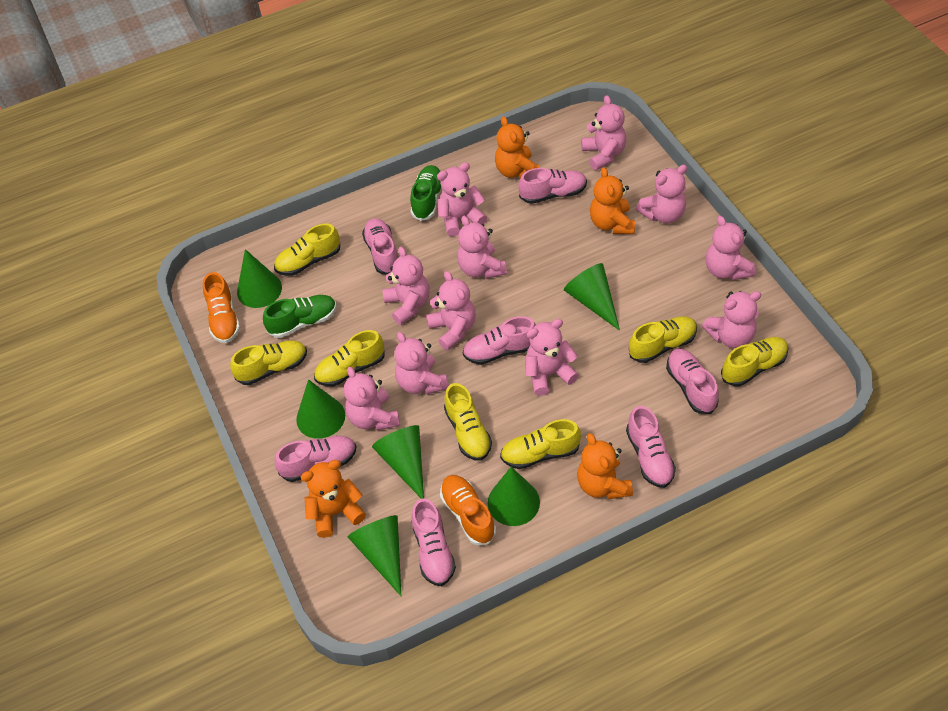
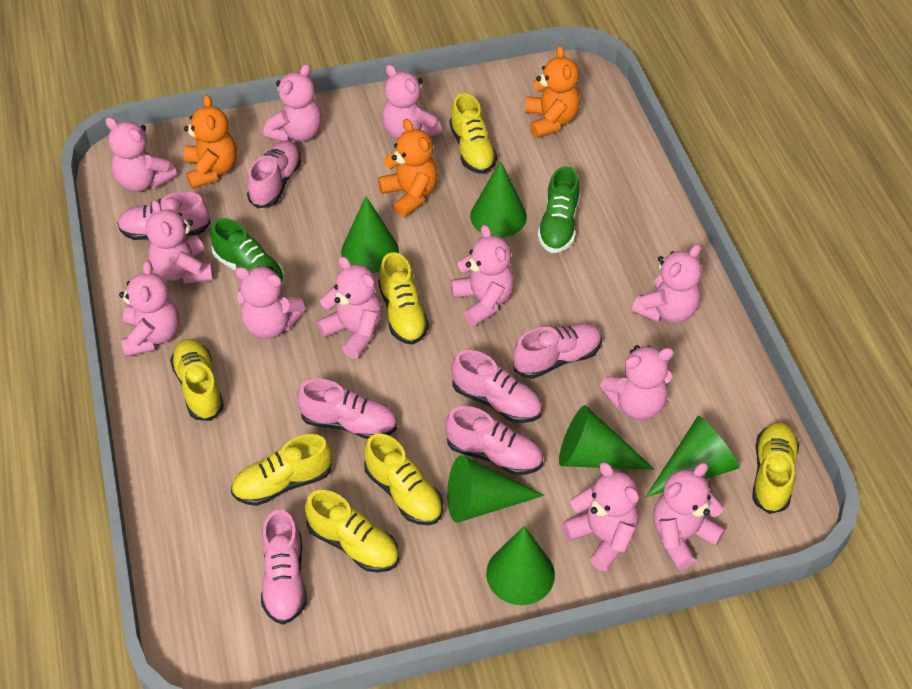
orange shoe: [203,272,240,343] [440,475,496,545] = 2 -> none = 0
orange teddy bear: [301,460,366,538] [495,116,540,179] [577,433,633,499] [590,167,635,234] = 4 -> [184,95,237,189] [378,119,438,217] [525,46,580,138] = 3
pink teddy bear: [344,367,400,431] [382,247,429,325] [395,332,449,395] [426,271,476,350] [437,162,487,237] [457,216,507,279] [525,319,579,396] [581,95,626,170] [636,165,687,223] [702,291,761,348] [706,216,756,280] = 11 -> [105,117,177,192] [119,260,179,357] [146,200,213,284] [235,266,306,339] [264,64,322,142] [317,256,382,359] [382,64,442,140] [451,225,514,326] [562,462,639,572] [600,345,674,420] [632,244,702,323] [653,463,726,570] = 12

